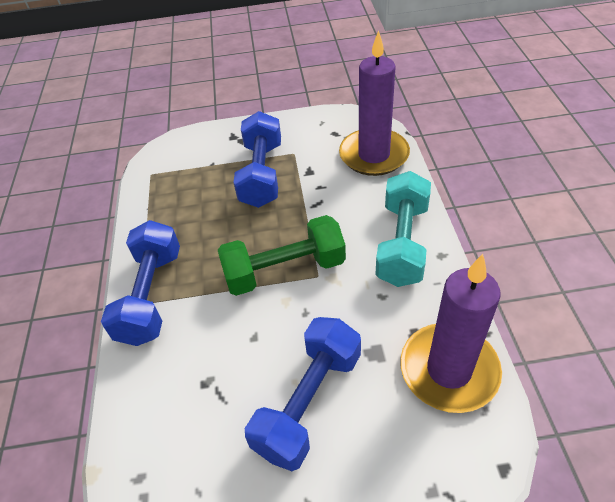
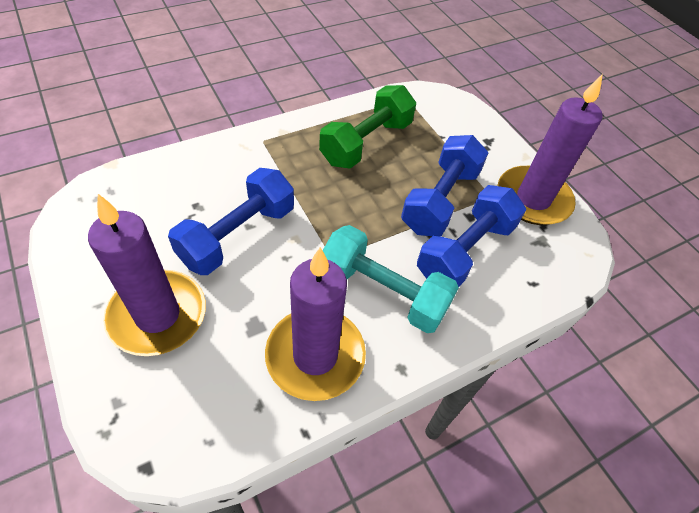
purple candle: [339,30,410,176] [400,254,502,413] = 2 -> [88,194,206,356] [265,247,366,401] [498,74,603,225] = 3

